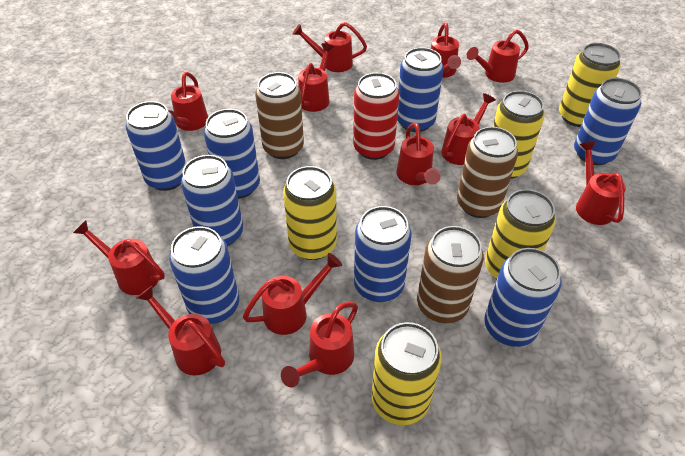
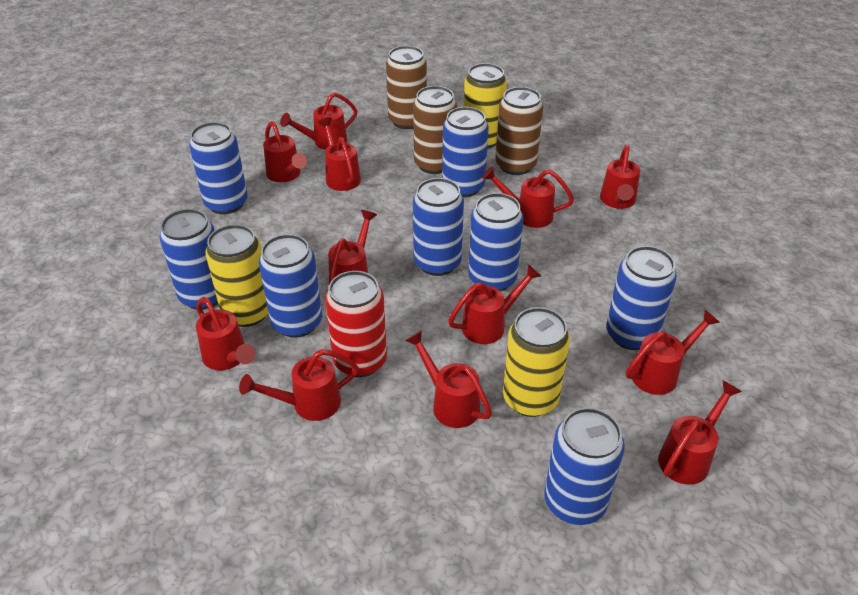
yellow can: [283,166,337,260] [372,322,442,425] [485,189,556,280] [493,91,545,179] [559,43,621,127] = 5 -> [205,224,268,327] [464,63,507,149] [503,307,570,417] = 3

